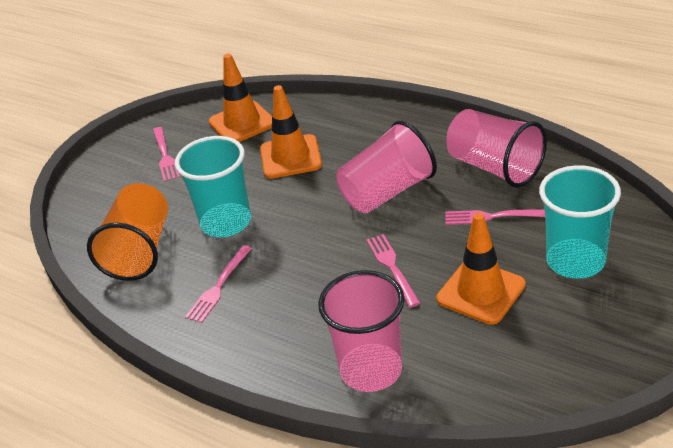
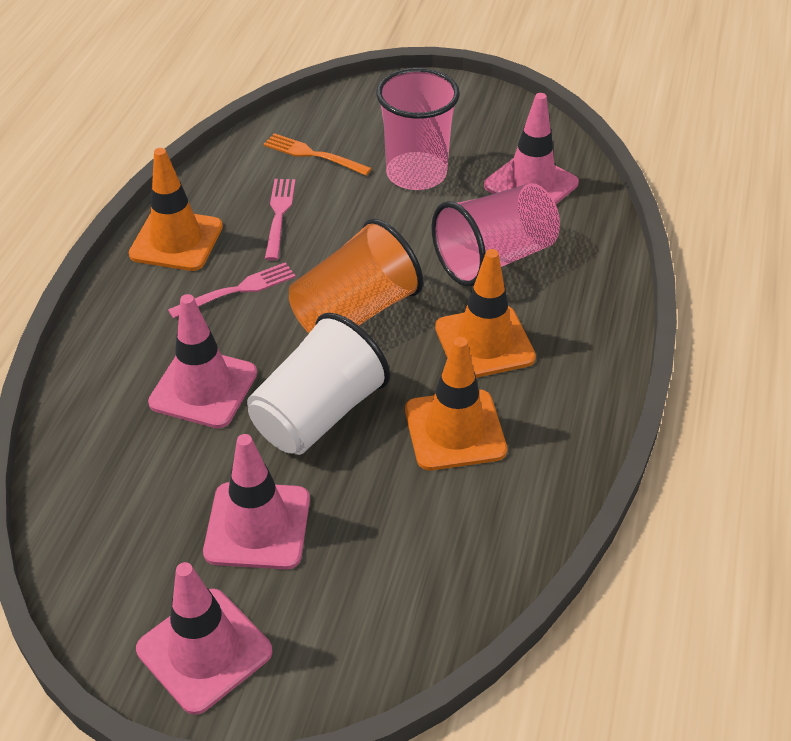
orange fork: none = 0 -> [263,133,372,176] = 1
pink cup: [318,270,404,392] [336,120,437,213] [446,109,547,188] = 3 -> [376,68,460,190] [432,183,560,286] = 2
pink fork: [153,127,180,182] [185,245,252,323] [366,234,420,307] [445,210,545,225] = 4 -> [168,262,296,319] [265,179,295,260] = 2
pink traffic cone: none = 0 -> [136,562,272,715] [148,294,257,428] [203,434,310,569] [484,93,579,204] = 4
turquoise cup: [175,136,251,237] [539,165,621,279] = 2 -> none = 0
white cup: none = 0 -> [247,313,390,455] = 1

